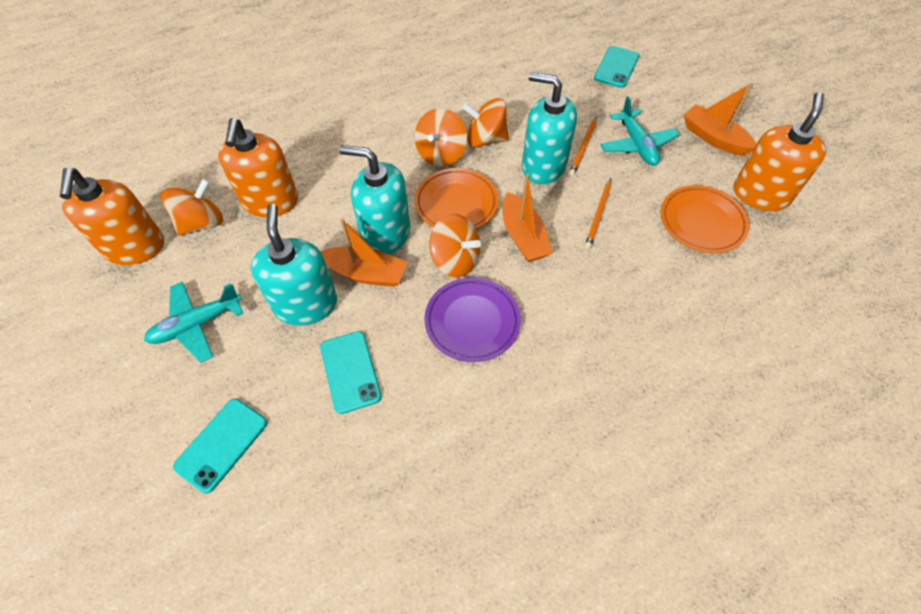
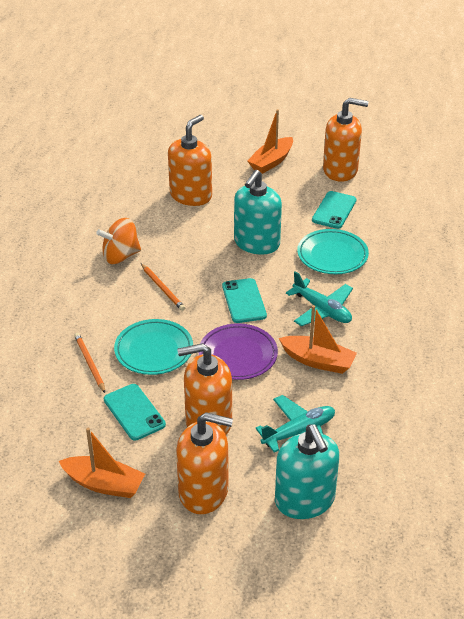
orange plate: [414,168,499,229] [661,185,749,253] = 2 -> none = 0
orange soap dispenser: [60,168,164,265] [218,118,298,217] [734,92,826,211] = 3 -> [168,115,212,206] [176,412,233,514] [177,343,232,435] [323,98,369,182] = 4
orange spinning top: [160,178,223,236] [415,108,467,167] [429,214,481,277] [462,98,509,147] = 4 -> [96,218,141,264] = 1
turquoise plate: none = 0 -> [114,319,193,375] [297,229,369,274] = 2
turquoise soap dispenser: [251,204,337,326] [339,145,411,254] [522,72,577,184] = 3 -> [234,170,282,254] [275,424,339,519] = 2

